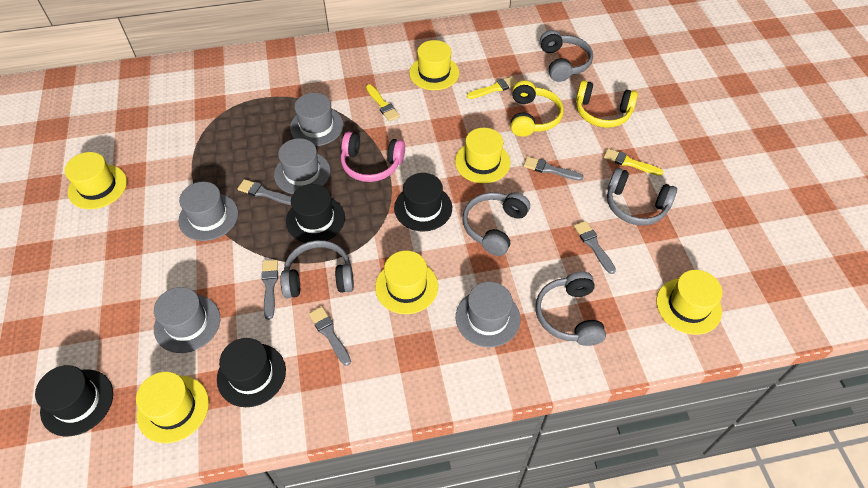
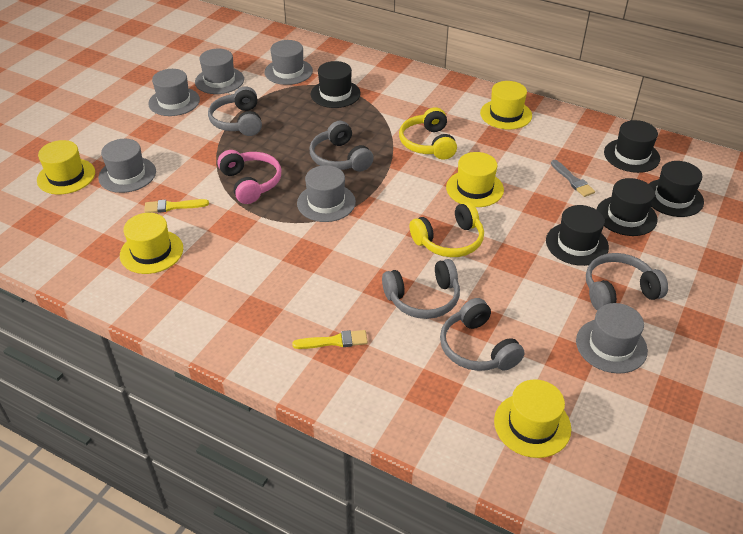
black hat: [35,365,113,437] [217,338,286,407] [286,184,345,243] [394,173,452,232] = 4 -> [311,61,361,108] [546,205,609,266] [597,178,658,236] [604,120,660,173] [649,161,704,217] = 5
grey brush: [237,179,291,205] [261,260,278,320] [309,307,351,366] [523,156,583,181] [574,221,616,274] = 5 -> [551,160,595,197] = 1
grey hat: [154,287,220,353] [178,182,238,241] [274,138,330,194] [290,93,343,146] [456,282,521,347] = 5 -> [98,139,156,193] [148,69,200,116] [195,49,244,94] [264,40,313,85] [297,165,356,222] [576,303,648,374] = 6
yellow brush: [366,84,400,121] [467,76,517,99] [603,148,663,176] = 3 -> [144,199,209,213] [292,330,368,349] = 2
yellow hat: [65,152,127,209] [136,372,209,443] [375,251,438,314] [409,40,459,90] [455,128,510,183] [656,270,723,335] = 6 -> [37,140,95,194] [120,213,183,274] [446,152,504,207] [480,81,532,129] [494,379,571,458] = 5

